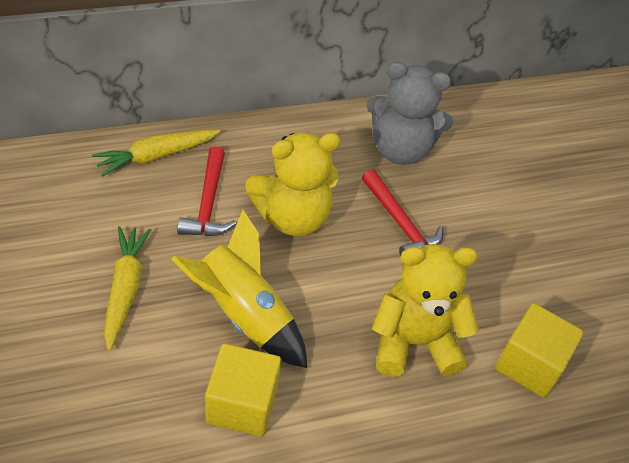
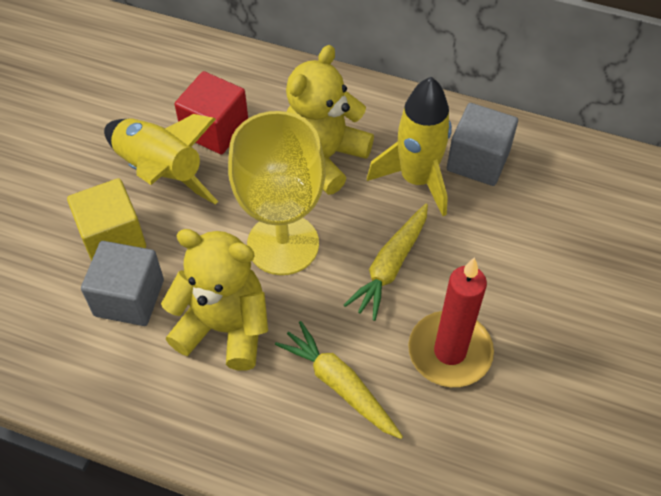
grey cube: none = 0 -> [81,241,164,326] [447,103,518,186] = 2
grey teddy bear: [366,62,453,165] = 1 -> none = 0
red candle: none = 0 -> [408,257,494,387] = 1
red cube: none = 0 -> [175,71,248,154] = 1
red hammer: [177,146,236,236] [362,170,443,256] = 2 -> none = 0
yellow cube: [205,344,281,436] [495,303,584,398] = 2 -> [67,178,146,261] = 1
yellow goblet: none = 0 -> [228,111,326,275] = 1
yellow rocket: [172,210,307,368] = 1 -> [104,114,218,205] [367,77,452,216] = 2

